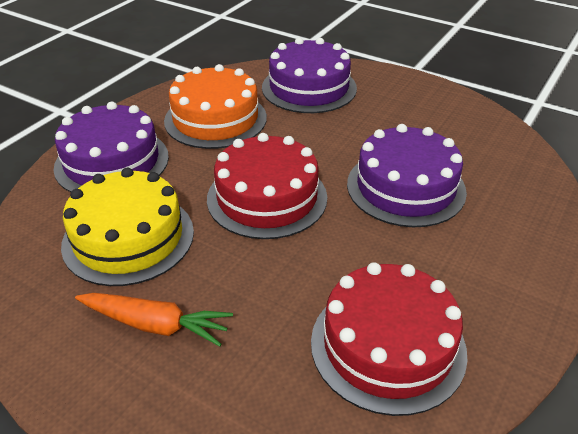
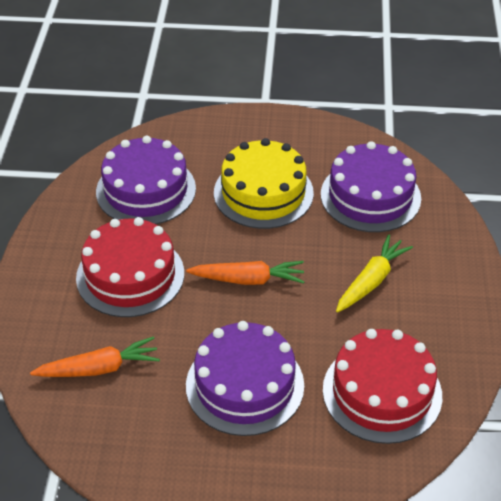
orange cake: [164,64,267,149] = 1 -> none = 0
orange carrot: [75,293,233,347] = 1 -> [30,336,160,377] [186,261,305,285] = 2
yellow carrot: none = 0 -> [336,234,413,312] = 1

